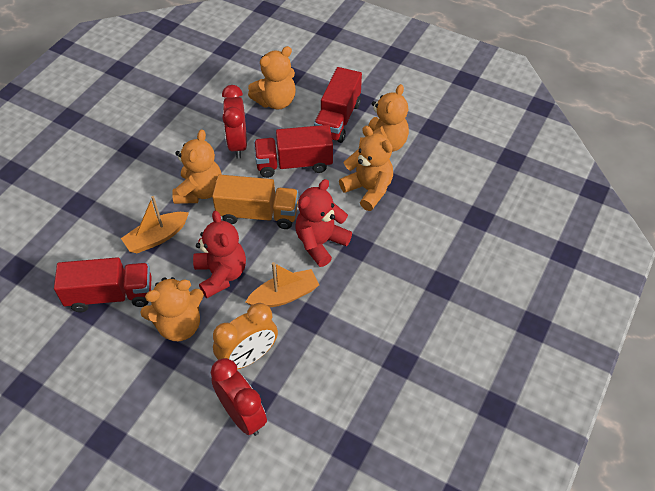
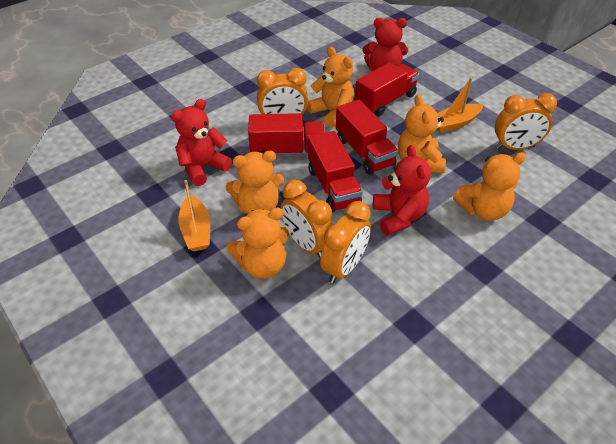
orange clock: [213,303,278,369] = 1 -> [257,68,308,119] [281,180,333,258] [320,201,371,284] [495,93,557,150] = 4
orange truck: [212,175,298,229] = 1 -> none = 0
red clock: [211,358,267,436] [222,85,247,159] = 2 -> none = 0
red teddy bear: [193,211,246,298] [296,179,352,267] = 2 -> [171,99,232,186] [363,18,408,71] [373,145,431,236] = 3
red truck: [54,257,152,312] [254,125,333,178] [314,67,362,143] = 3 -> [248,113,325,154] [308,131,363,212] [336,100,398,175] [355,62,419,116] = 4

